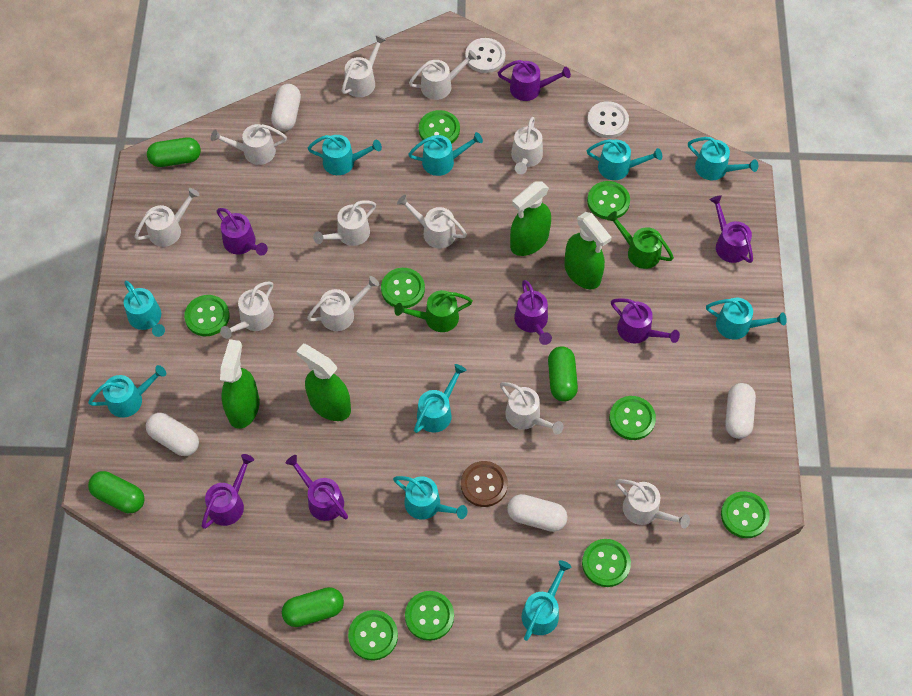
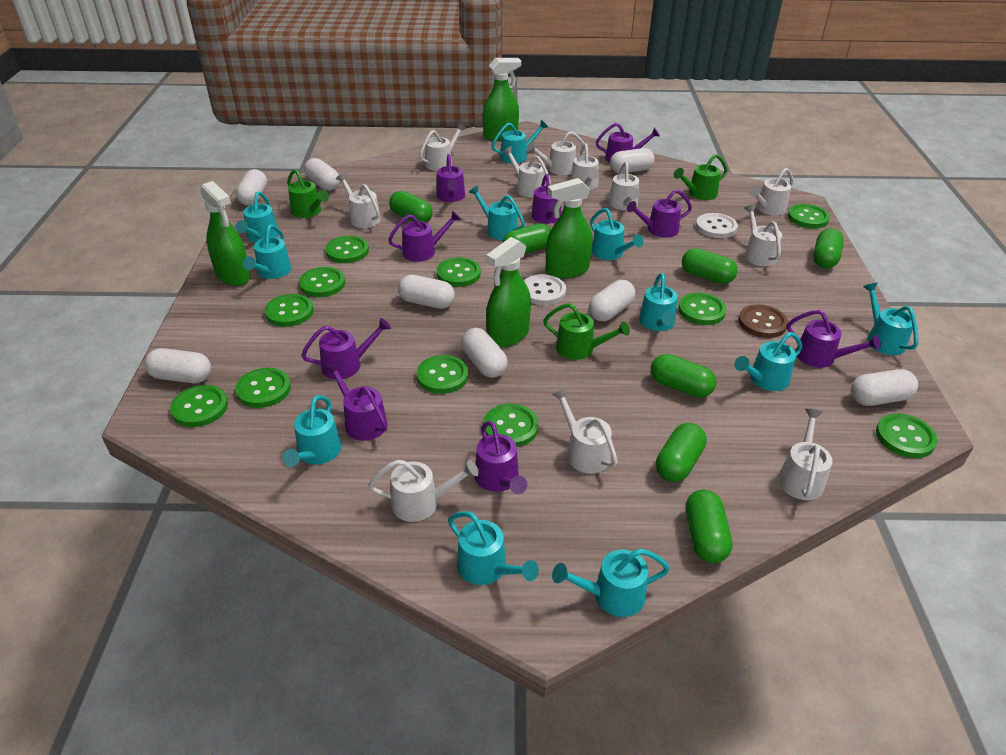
green button: [184,295,230,336] [348,610,398,660] [381,268,425,308] [405,591,454,641] [419,110,460,144] [582,539,631,587] [587,181,630,219] [609,396,656,440] [721,491,770,538] = 9 -> [170,385,228,427] [235,368,291,408] [265,294,314,327] [299,267,345,297] [325,236,369,263] [417,355,468,394] [437,257,481,287] [483,403,539,447] [678,293,726,325] [787,204,830,228] [876,413,938,458] = 11
green capsule: [88,471,145,513] [147,137,201,167] [282,587,344,627] [548,347,578,402] = 4 -> [389,191,433,223] [502,223,551,254] [651,354,716,398] [656,423,707,482] [682,248,738,284] [685,490,732,563] [813,228,844,268] = 7
green watering can: [394,290,473,332] [606,211,674,269] = 2 -> [287,169,329,218] [543,303,630,360] [674,154,728,200] = 3
purple watering can: [202,454,254,529] [216,208,268,256] [285,455,348,521] [498,60,571,101] [514,280,552,345] [611,298,680,343] [710,195,753,263] = 7 -> [301,318,391,379] [324,362,387,441] [388,211,461,262] [436,154,465,202] [475,421,527,494] [531,174,561,224] [596,123,660,163] [627,189,692,238] [787,310,881,368] = 9
turquoise watering can: [88,365,166,418] [124,281,165,337] [307,135,382,175] [393,476,467,520] [409,132,483,176] [414,364,466,433] [522,560,571,641] [587,139,662,180] [688,137,758,180] [706,298,787,340] = 10 -> [235,191,279,243] [243,225,291,279] [282,395,341,467] [448,511,539,585] [469,186,525,240] [491,120,548,164] [552,549,670,617] [590,208,644,260] [639,273,678,331] [734,332,802,391] [863,283,918,355] = 11
white capsule: [146,413,199,456] [271,84,301,131] [507,494,567,532] [725,383,756,439] = 4 -> [144,348,211,383] [236,169,267,206] [304,158,340,191] [398,275,455,309] [461,328,508,378] [588,280,636,321] [610,148,654,174] [851,369,918,406] = 8

